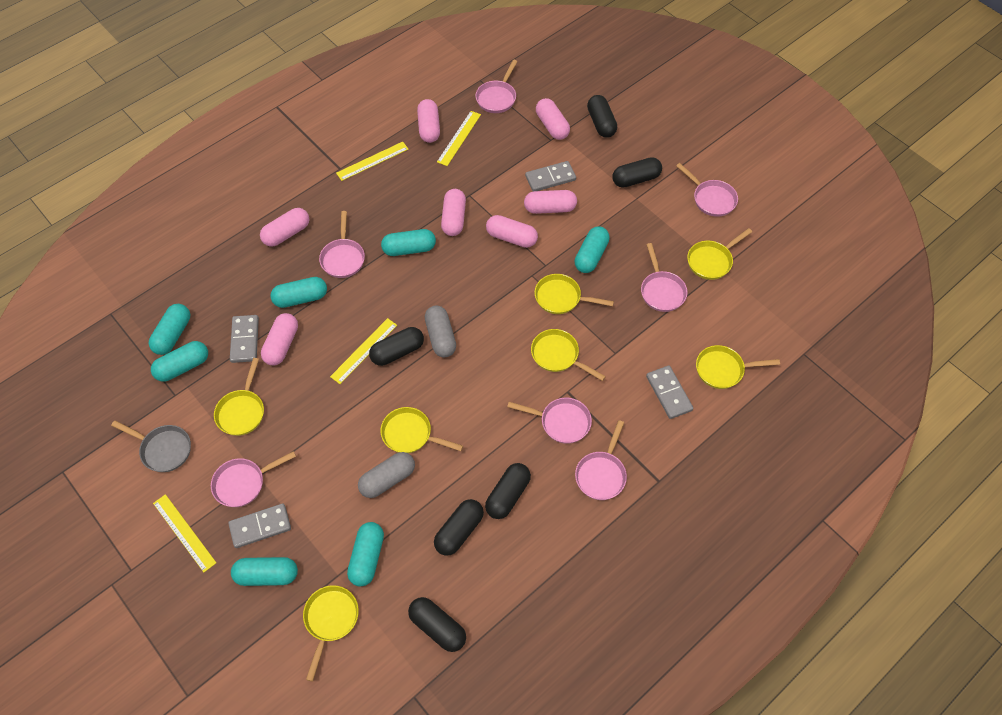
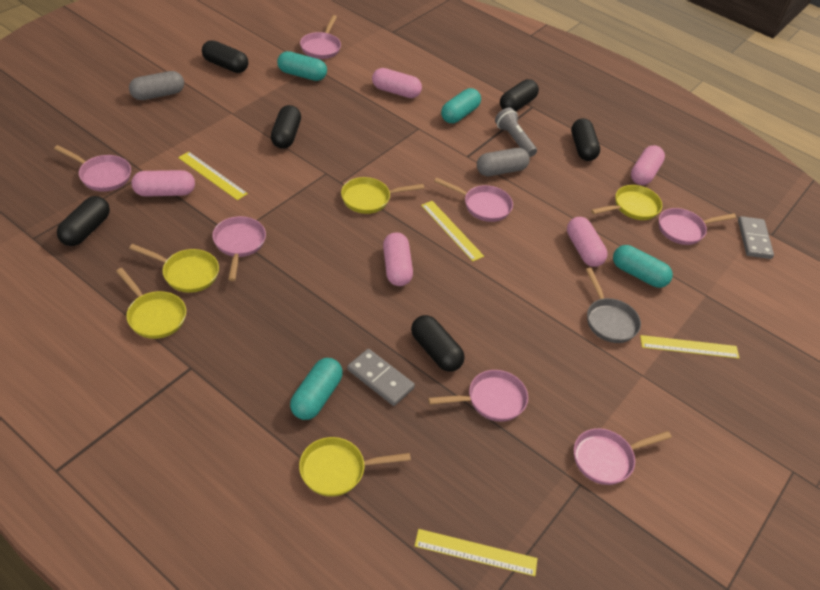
grey domino: [228,503,291,548] [230,315,259,363] [525,161,576,191] [646,365,694,419] = 4 -> [347,349,415,406] [738,216,774,259] = 2
grey flashlight: none = 0 -> [495,108,537,157] = 1
pink capsule: [260,208,310,247] [261,313,298,366] [417,99,440,143] [441,189,466,236] [486,215,538,248] [524,190,577,214] [536,98,570,140] = 7 -> [132,170,195,196] [372,68,422,98] [383,232,413,286] [567,217,608,267] [631,145,665,185] = 5
turquoise capsule: [149,304,190,355] [151,341,208,382] [231,557,298,586] [270,277,327,308] [347,522,384,587] [381,229,436,256] [575,226,610,273] = 7 -> [277,51,327,81] [290,358,343,420] [441,88,481,123] [613,245,673,288] = 4
yellow pan: [214,358,264,436] [303,585,359,682] [381,407,463,453] [531,329,606,381] [535,274,614,314] [687,228,752,280] [696,345,780,389] = 7 -> [116,268,186,339] [129,244,219,293] [299,437,411,497] [341,177,424,214] [591,185,662,220] = 5

